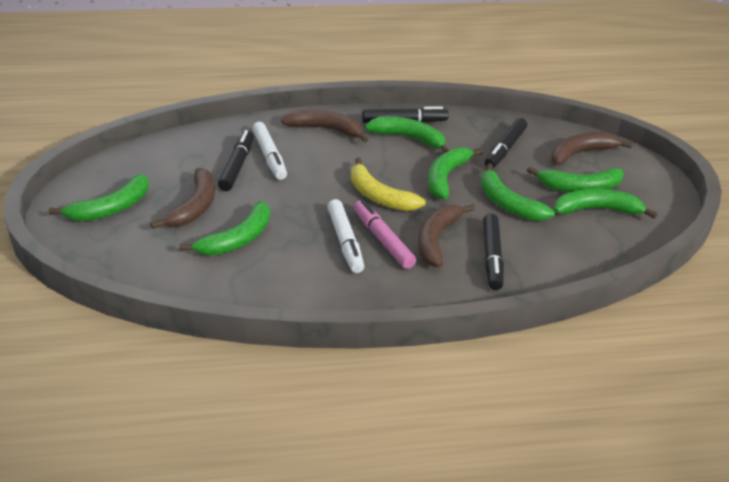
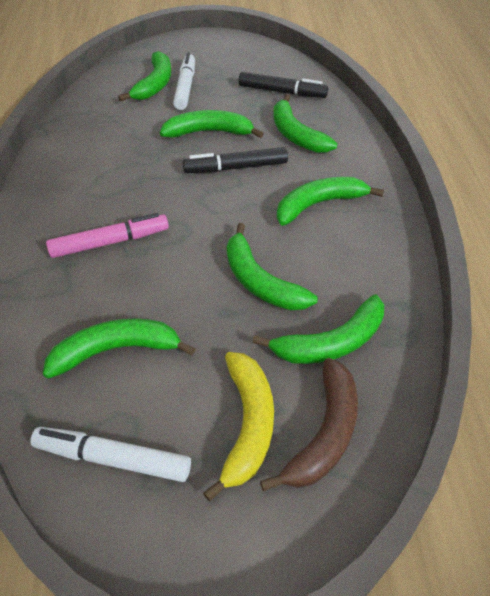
black marker: [218,130,254,191] [362,106,449,123] [483,214,504,290] [485,118,527,168] = 4 -> [183,147,288,173] [239,72,328,98] = 2
brown banana: [150,168,215,229] [281,109,368,143] [418,204,475,268] [551,132,632,165] = 4 -> [260,358,358,491] = 1

